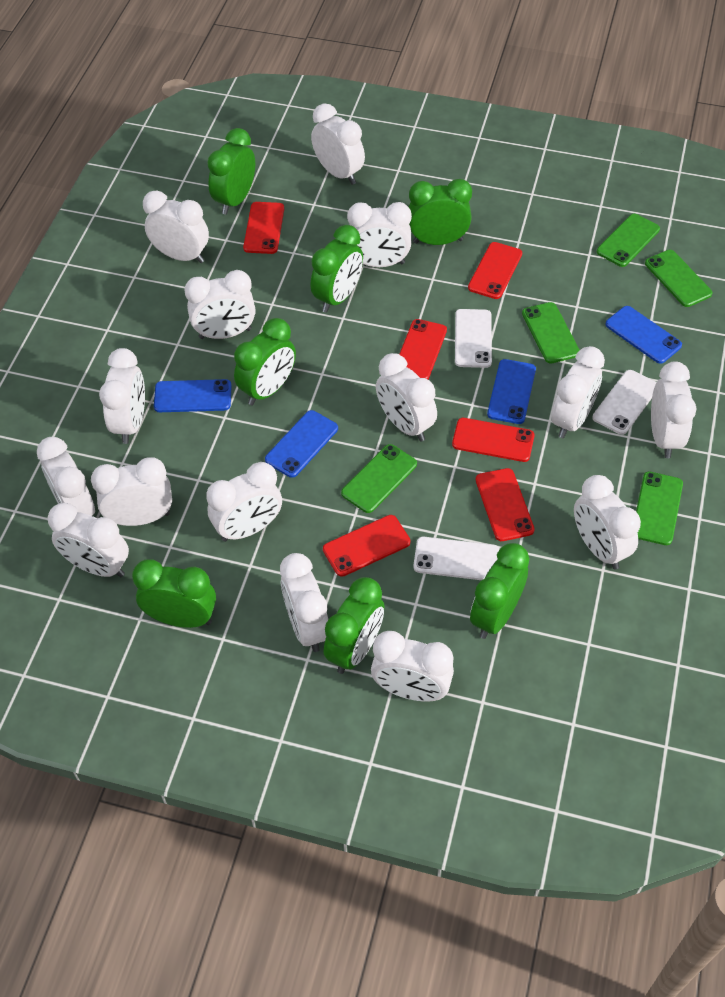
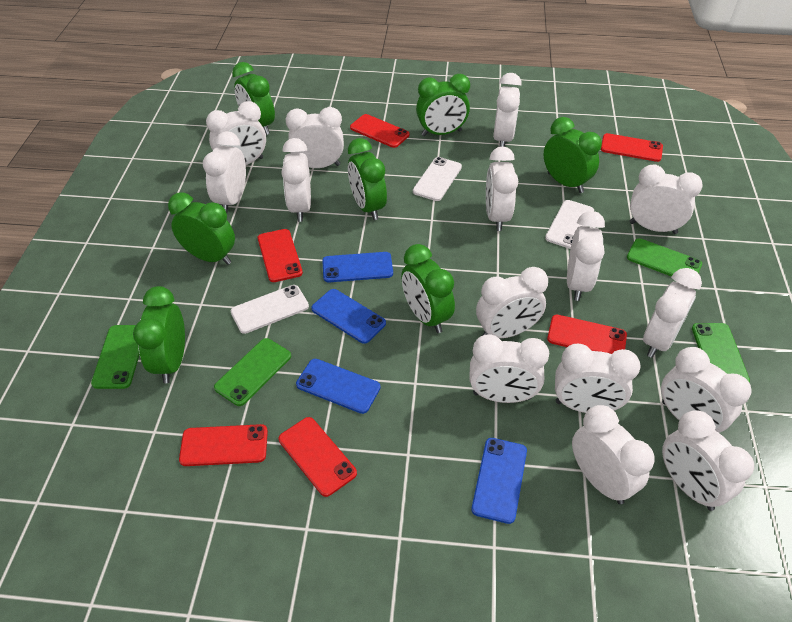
green phone: [341,444,417,513] [522,302,579,363] [597,214,660,267] [636,471,683,545] [645,250,713,307] = 5 -> [91,325,140,389] [214,338,291,406] [627,238,702,276] [692,323,750,383] = 4

